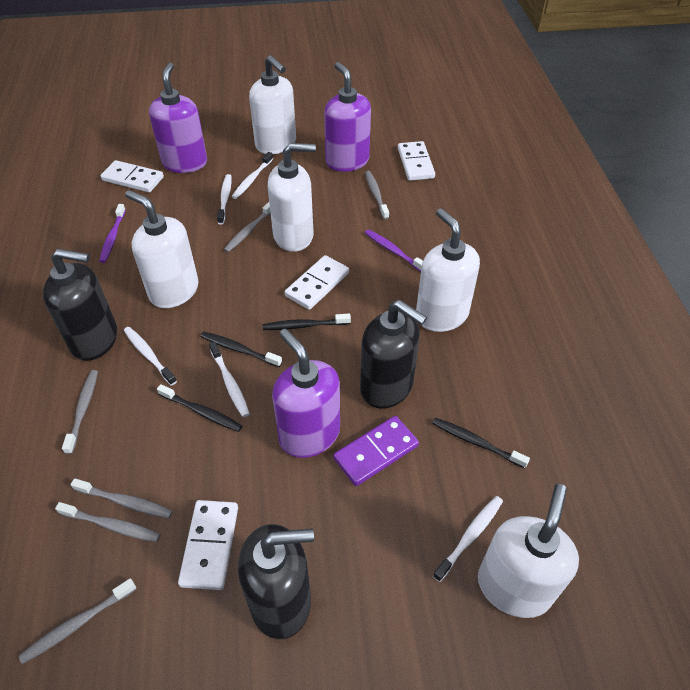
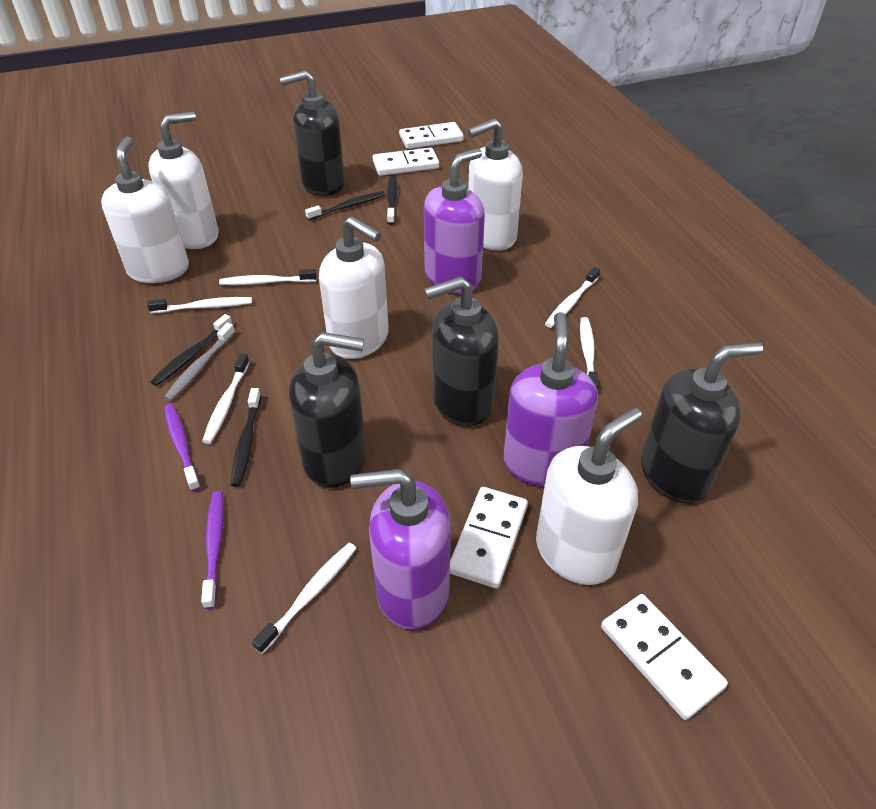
black soap dispenser: [43,249,117,361] [238,524,314,639] [360,300,427,409] = 3 -> [280,70,345,196] [289,332,366,488] [424,276,499,427] [641,342,763,504] = 4
grey toothbrush: [19,578,136,664] [55,502,160,542] [62,370,98,454] [71,478,173,519] [224,202,271,252] [365,171,389,220] = 6 -> [164,323,235,401] = 1
purple domino: [333,416,419,486] = 1 -> none = 0
white toothbrush: [124,327,177,386] [209,341,250,417] [217,174,231,224] [232,152,273,199] [433,496,503,582] = 5 -> [147,297,252,313] [202,354,250,444] [219,269,317,285] [252,543,357,654] [545,267,600,328] [580,317,599,391] = 6

